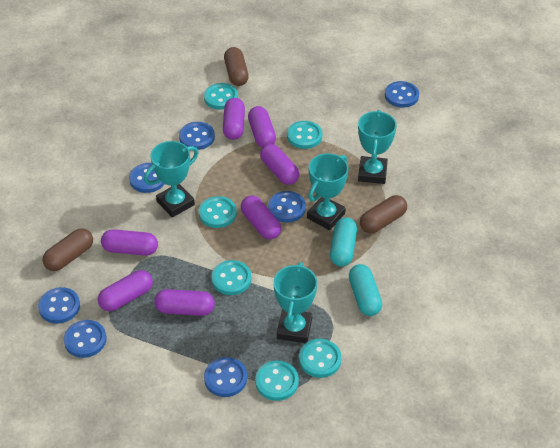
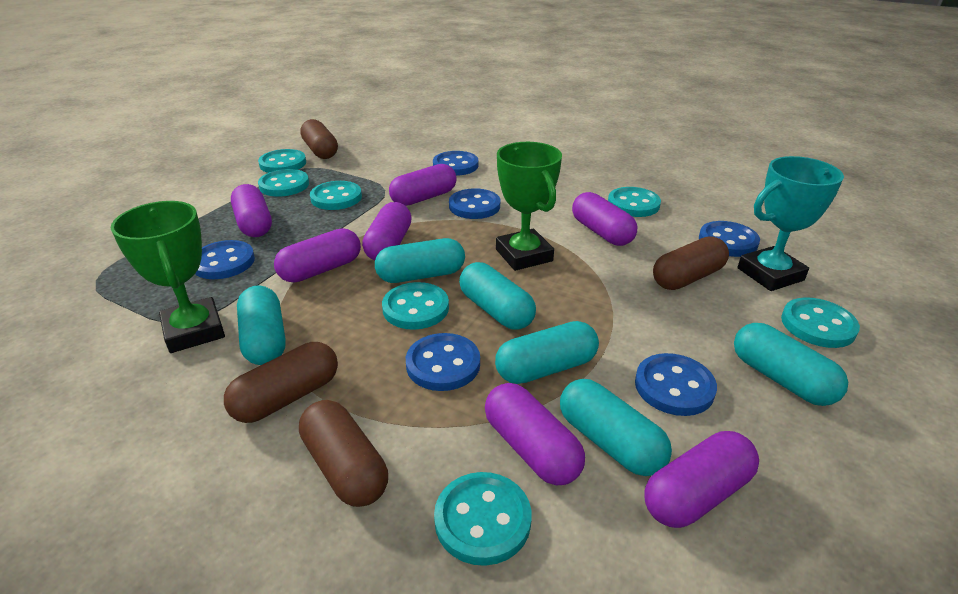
blue button: [38,287,80,324] [64,320,107,358] [129,163,164,193] [179,122,215,150] [204,357,247,397] [268,191,306,223] [385,81,419,108] = 7 -> [195,240,255,279] [406,333,480,391] [433,151,479,176] [449,188,500,219] [635,353,717,416] [699,221,760,257] = 6
brown capsule: [43,228,93,271] [224,47,249,86] [360,195,407,233] = 3 -> [224,342,338,423] [299,400,388,507] [300,119,338,159] [653,236,729,290] = 4
green trophy: none = 0 -> [110,201,225,353] [496,142,562,271] = 2
turquoise button: [199,196,237,228] [204,83,238,110] [211,260,251,295] [255,361,299,401] [287,121,322,149] [299,339,342,378] = 6 -> [258,149,306,173] [258,169,309,197] [310,181,362,210] [382,282,449,330] [434,472,532,566] [608,187,661,217] [781,297,860,348] = 7
turquoise capsule: [330,217,357,267] [349,264,382,316] = 2 -> [237,285,286,365] [375,238,465,283] [459,262,536,330] [495,321,599,384] [560,379,672,476] [734,323,848,406] = 6
turquoise trophy: [144,141,198,217] [273,262,317,343] [307,153,348,230] [358,110,397,184] = 4 -> [738,156,844,291] = 1

